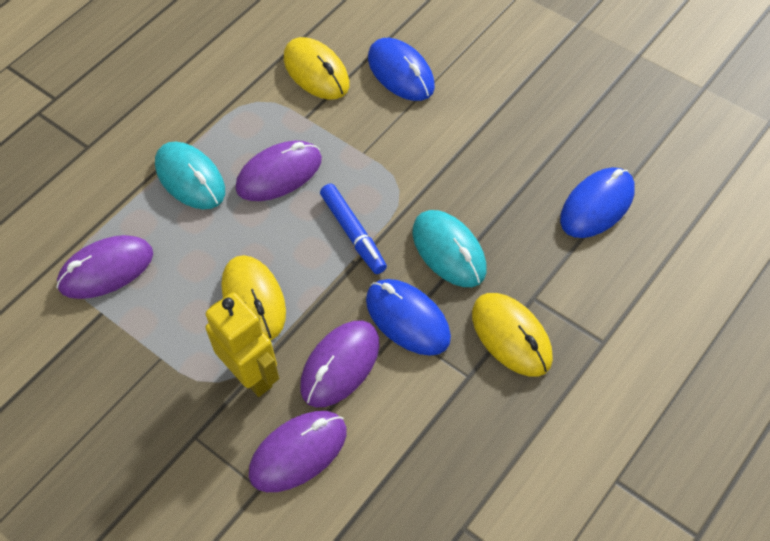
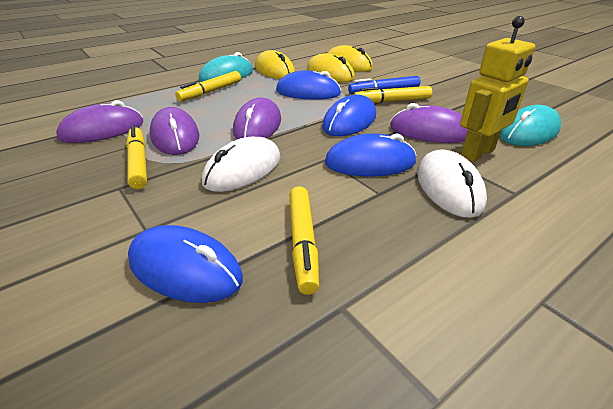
blue mouse: [366,279,451,356] [368,38,435,101] [560,167,635,238] = 3 -> [128,225,243,303] [276,70,341,100] [322,95,376,136] [325,133,417,176] = 4
white mouse: none = 0 -> [202,137,280,192] [417,149,487,218] = 2
yellow marker: none = 0 -> [126,125,147,189] [175,71,241,102] [289,186,319,295] [354,86,432,103] = 4

